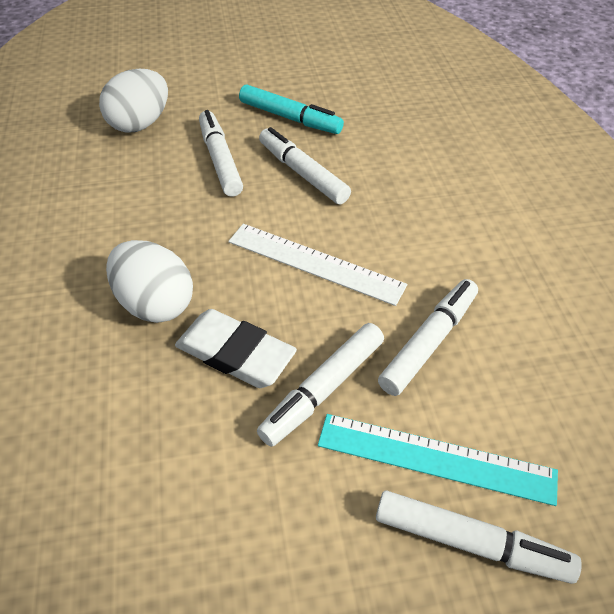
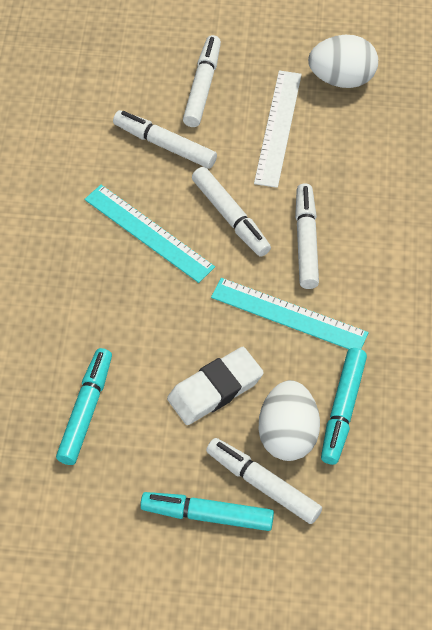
turquoise marker: [239,84,344,134] = 1 -> [56,348,112,465] [140,492,274,531] [321,348,367,465] = 3
turquoise ruler: [318,414,558,506] = 1 -> [84,185,215,283] [211,278,369,349] = 2

